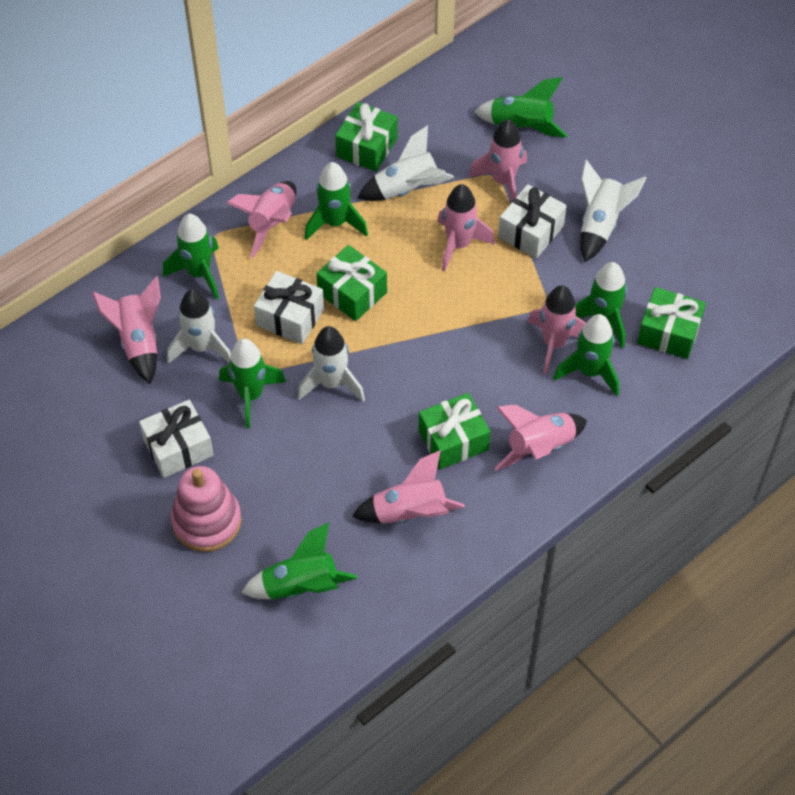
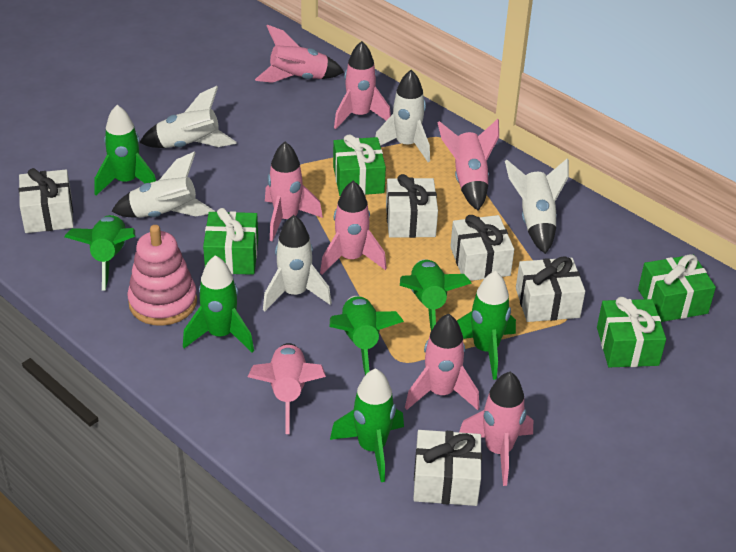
pink rocket: [92,276,161,384] [227,181,297,258] [352,450,465,524] [437,184,495,272] [469,119,527,202] [494,404,587,471] [527,285,586,374] = 7 -> [248,343,326,434] [255,25,344,83] [265,142,323,242] [320,181,387,275] [334,41,391,129] [405,314,479,410] [438,119,499,211] [459,372,533,486] = 8
white gift: [139,400,214,478] [254,271,324,344] [498,184,567,259] = 3 -> [19,168,74,233] [386,174,438,238] [413,430,482,506] [450,215,514,281] [516,256,585,322] = 5
white rocket: [167,289,231,364] [297,326,365,402] [358,125,454,201] [580,159,646,262] = 4 -> [111,152,215,218] [139,86,237,148] [263,215,332,311] [375,70,430,162] [505,158,569,254] = 5

